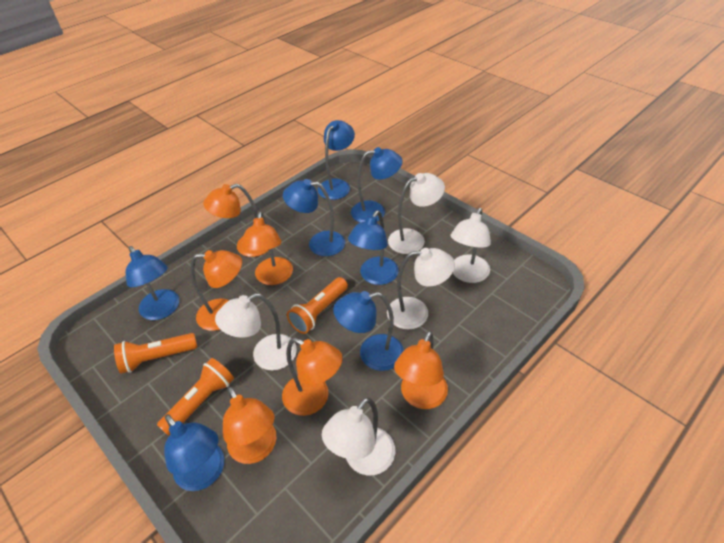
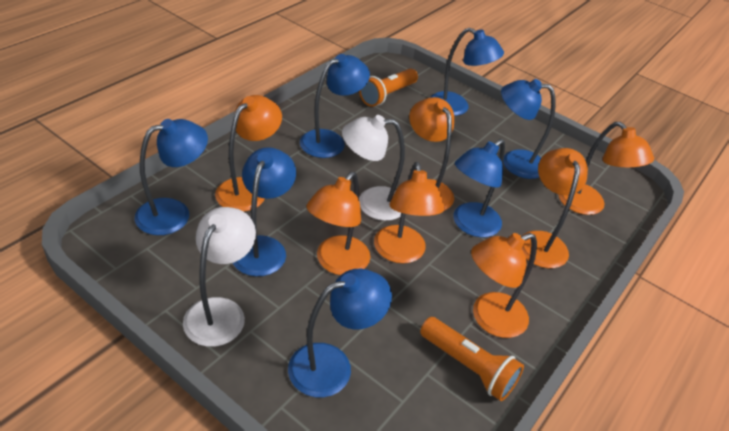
orange flashlight: [114,333,197,374] [157,358,234,436] [287,277,348,334] = 3 -> [359,69,418,107] [420,317,524,401] = 2
orange lamp: [190,250,242,331] [203,184,269,257] [223,386,277,464] [241,211,293,285] [282,338,343,416] [394,331,448,409] = 6 -> [215,95,282,212] [306,172,370,275] [374,162,445,263] [409,97,454,211] [471,233,537,338] [521,148,588,268] [558,122,654,215] = 7
white lamp: [215,293,297,371] [322,397,395,476] [387,248,455,329] [388,173,445,254] [451,208,491,283] = 5 -> [183,207,256,347] [342,115,405,221] = 2

